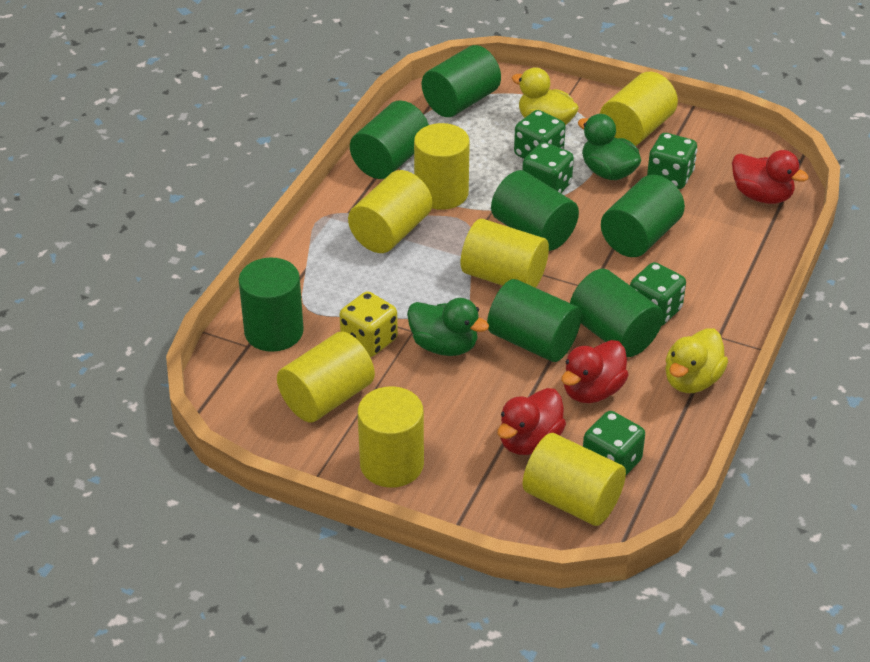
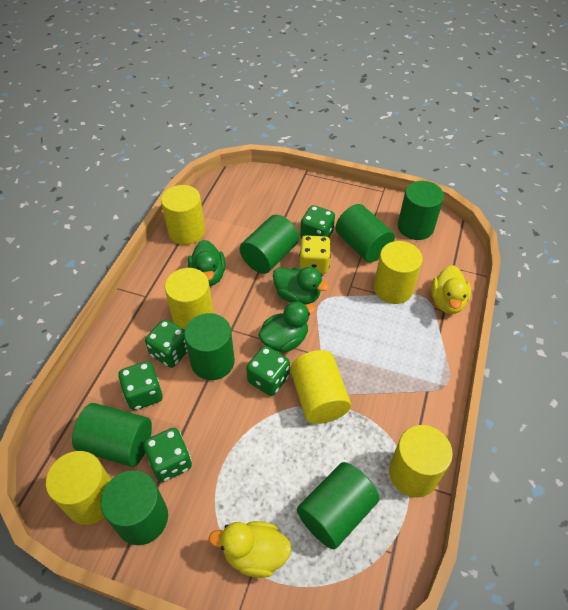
green duck: [407,298,489,356] [578,114,641,180] = 2 -> [188,240,226,286] [258,301,316,353] [273,267,329,304] = 3
red duck: [498,388,566,455] [561,340,628,403] [732,150,809,204] = 3 -> none = 0
yellow cylinder: [277,331,375,422] [348,170,432,253] [358,386,424,488] [414,123,470,210] [461,219,549,288] [522,433,626,526] [600,72,678,146] = 7 -> [46,451,111,525] [161,185,205,245] [165,268,214,330] [290,350,351,424] [374,241,423,304] [389,425,453,497] = 6

